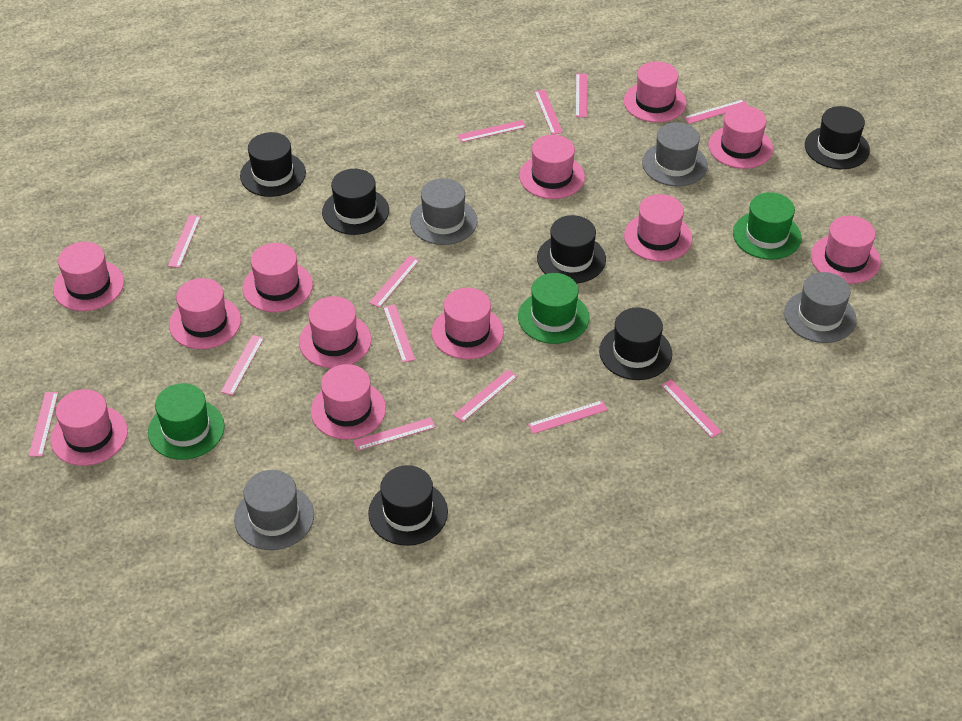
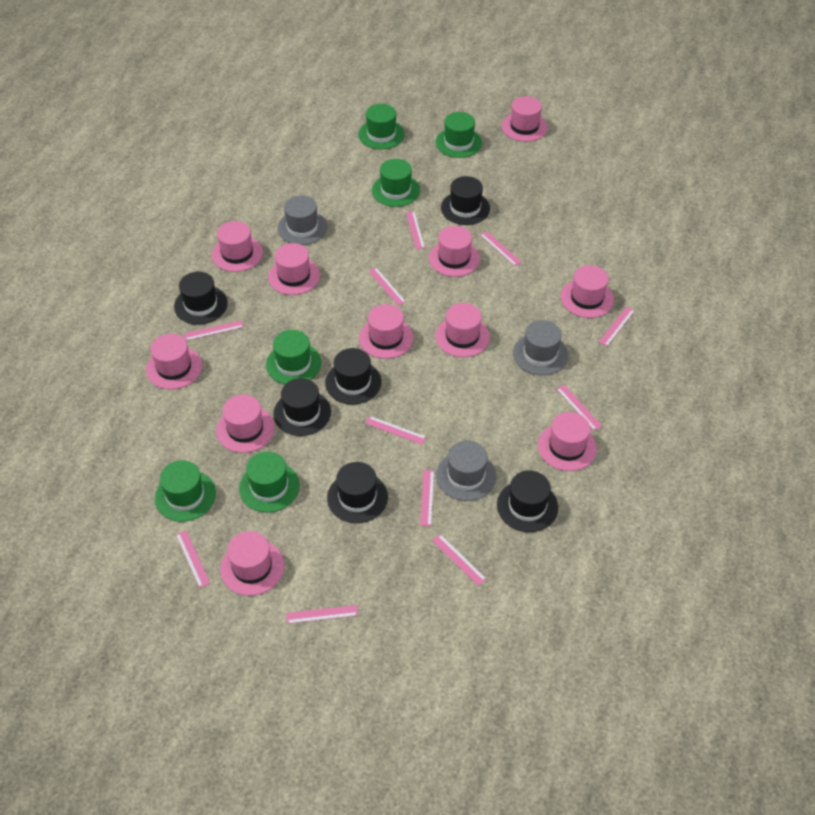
green hat: [148,383,225,460] [518,273,589,344] [733,192,802,260] = 3 -> [155,460,216,522] [239,452,300,513] [266,330,321,384] [358,104,405,149] [372,159,420,207] [436,112,482,158] = 6
grey hat: [234,470,314,550] [410,178,477,245] [642,122,708,186] [784,272,857,343] = 4 -> [277,195,328,245] [436,441,496,501] [513,320,568,375] = 3
pink hat: [50,389,128,466] [53,242,124,311] [169,278,241,349] [242,243,313,312] [299,296,371,368] [311,364,386,439] [431,288,504,359] [519,135,585,199] [624,61,686,123] [624,194,692,261] [708,106,773,169] [811,216,881,284] = 12 -> [146,334,202,389] [212,221,263,272] [216,394,275,453] [220,531,284,596] [268,243,320,295] [359,304,413,359] [429,226,480,277] [435,303,490,357] [502,96,548,142] [538,412,597,471] [561,265,614,318] = 11
pink ruler: [29,392,58,457] [168,215,201,268] [221,335,264,395] [353,417,436,451] [369,256,420,308] [383,304,415,363] [453,370,517,422] [458,120,526,142] [528,400,608,434] [534,90,563,135] [575,73,587,117] [661,379,722,438] [684,99,748,124] = 13 -> [176,530,210,588] [184,320,243,341] [286,605,358,624] [365,416,426,445] [369,268,406,306] [406,211,425,249] [420,470,434,526] [432,534,486,586] [480,231,522,266] [557,385,602,431] [599,307,635,346] = 11

